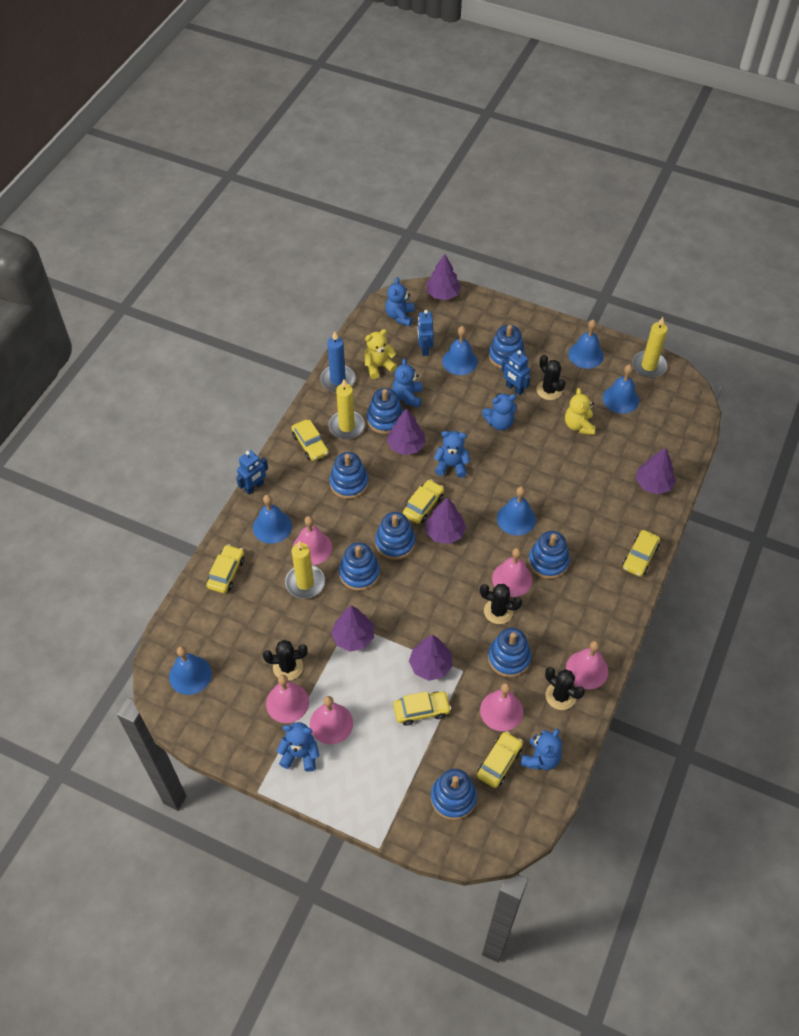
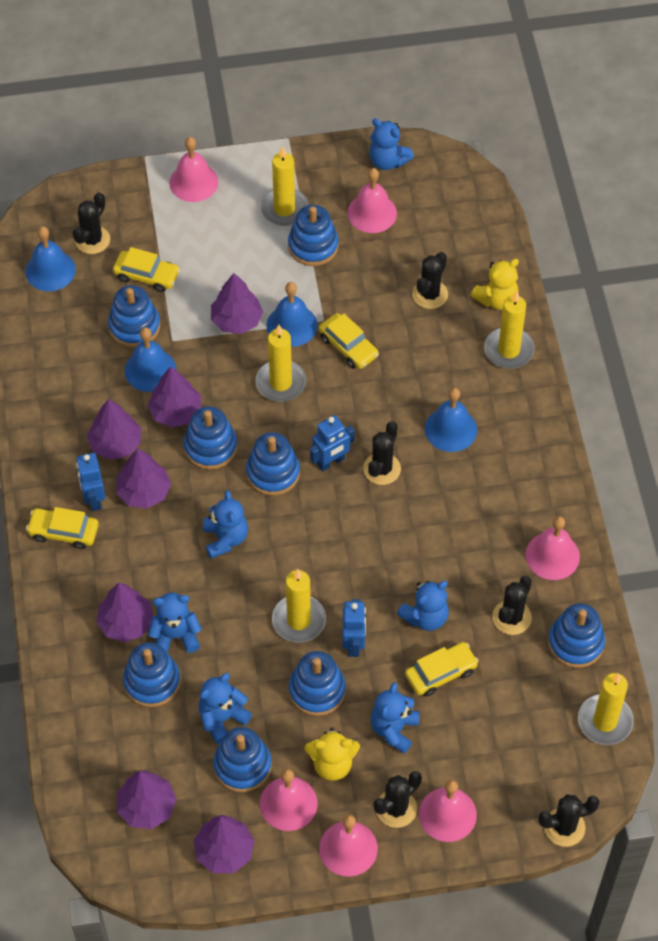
black cactus: [263,640,308,681] [480,584,522,624] [537,355,566,400] [545,667,585,710] = 4 -> [72,192,110,254] [363,421,401,485] [373,771,422,828] [412,252,448,309] [492,576,532,635] [539,794,600,847] = 6
blue bell: [169,646,212,695] [253,495,292,544] [442,326,478,375] [497,486,536,536] [568,320,604,369] [603,365,639,414] = 6 -> [25,226,76,291] [125,327,176,392] [266,282,318,347] [425,388,477,452] = 4
blue candle: [320,331,355,392] = 1 -> none = 0
purple tree: [331,606,374,652] [387,408,425,455] [409,635,453,681] [426,254,461,300] [426,498,466,544] [636,448,676,494] = 6 -> [87,399,141,460] [96,582,153,642] [116,448,171,508] [117,770,177,829] [147,366,201,427] [194,815,254,873] [211,273,263,334] = 7
yellow candle: [285,540,325,599] [329,379,365,439] [632,317,668,378] = 3 -> [255,325,306,402] [260,146,308,226] [272,569,326,642] [484,291,534,369] [578,673,634,745] = 5
yellow car: [206,545,245,593] [291,419,329,461] [393,691,451,726] [403,480,444,524] [477,731,523,788] [622,530,660,577] = 6 -> [26,507,99,549] [113,247,180,292] [319,313,379,369] [405,642,479,697] = 4

